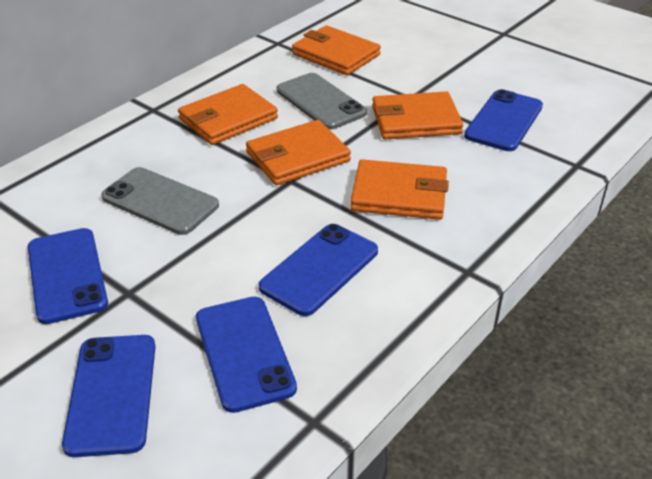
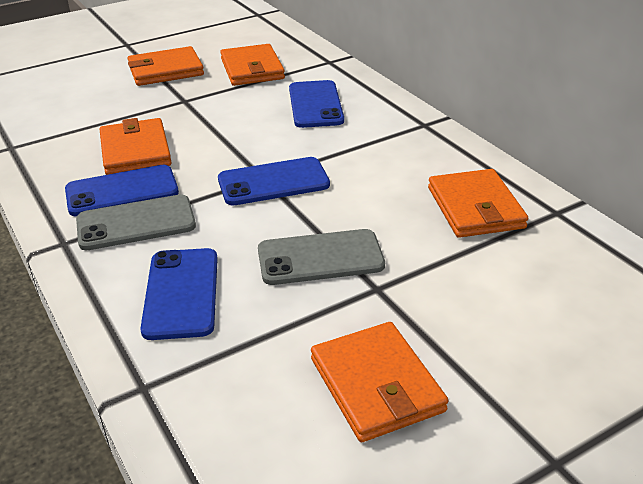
blue phone: [28,228,108,324] [62,335,155,457] [196,297,297,413] [259,224,378,316] [464,89,543,151] = 5 -> [65,165,179,216] [140,248,218,340] [218,157,330,205] [289,80,344,128] = 4

